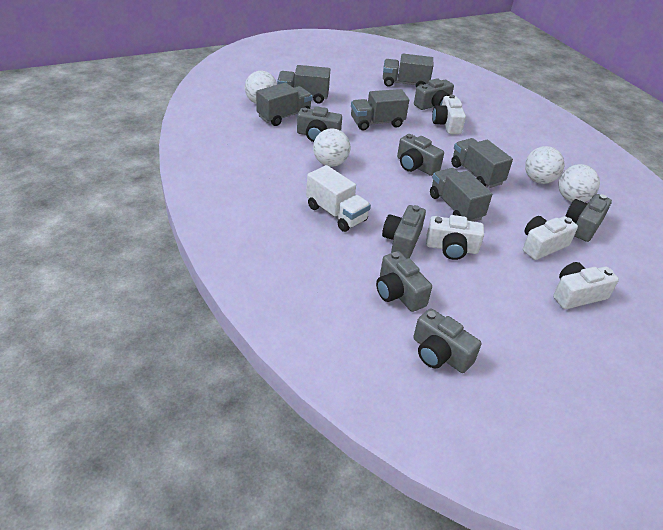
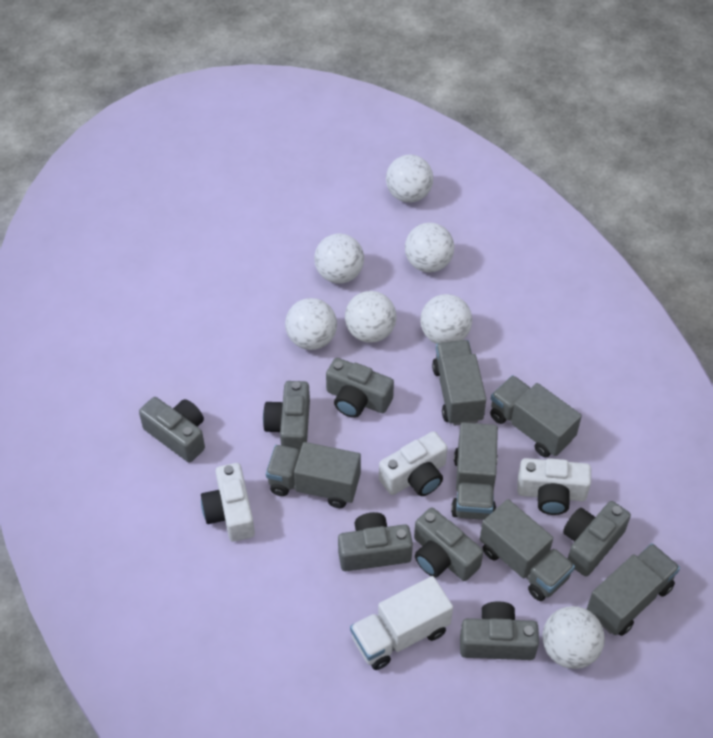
white ball: [245,71,277,104] [313,129,350,167] [525,146,565,184] [558,164,600,202] = 4 -> [285,298,337,350] [314,234,364,284] [345,291,397,343] [386,154,433,203] [405,223,455,273] [420,294,472,344] [543,606,605,669] = 7
white camera: [426,215,484,260] [432,95,466,134] [523,216,578,260] [553,262,619,309] = 4 -> [201,463,255,542] [379,431,448,496] [517,458,591,515] = 3

